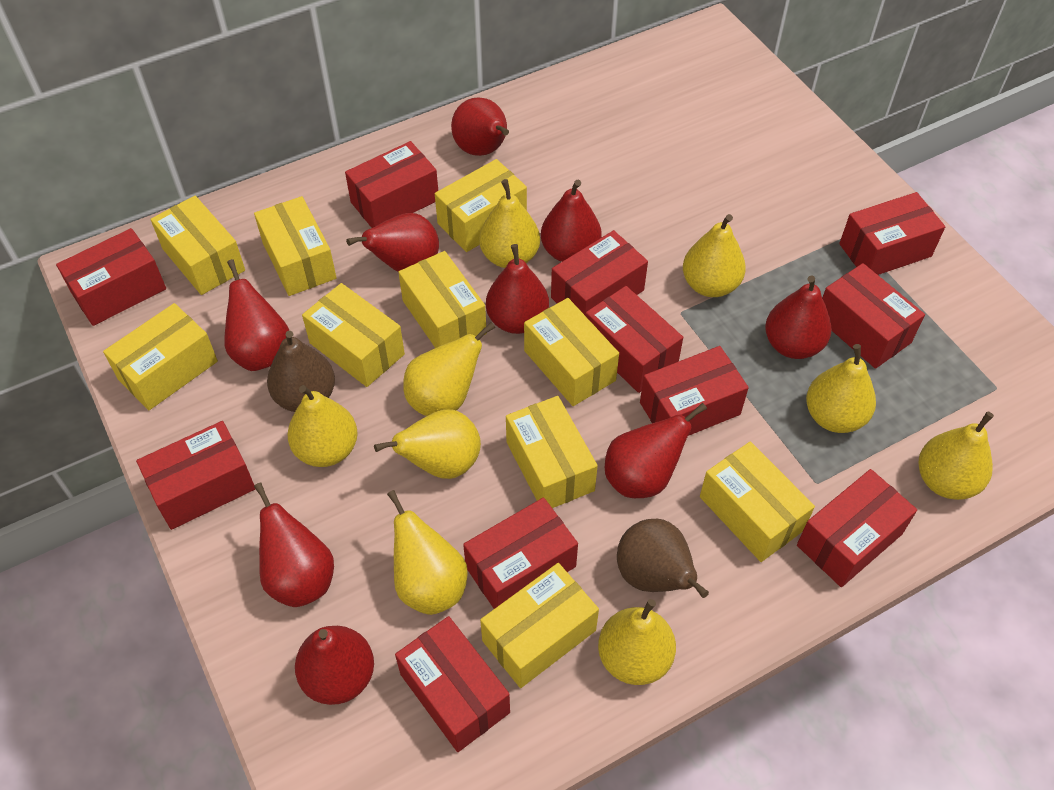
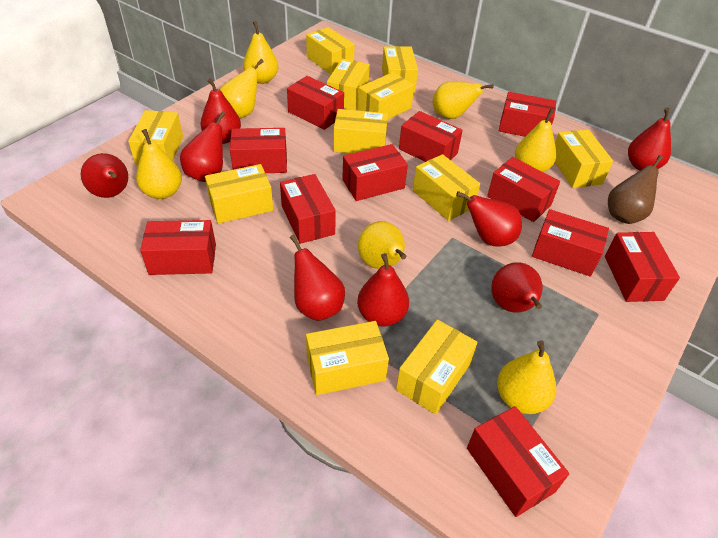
brown pear: [267,331,335,412] [617,519,709,598] = 2 -> [608,155,663,224] = 1
red pear: [224,259,289,371] [254,483,334,607] [295,626,374,705] [346,213,439,272] [451,98,509,156] [486,244,549,334] [541,180,602,262] [605,403,707,498] [765,275,832,359] = 9 -> [81,153,128,198] [180,112,226,182] [201,78,241,144] [290,235,345,321] [357,253,409,327] [456,191,522,247] [491,262,543,312] [628,108,671,170] = 8
yellow box: [103,303,218,410] [150,196,245,295] [254,196,337,296] [302,283,405,387] [398,251,487,348] [435,159,527,252] [480,563,599,688] [506,396,598,508] [524,298,619,406] [700,441,815,562] = 10 -> [128,110,183,166] [205,164,273,224] [306,27,355,74] [306,321,389,395] [327,59,370,110] [333,109,388,154] [358,72,414,119] [382,46,418,93] [396,320,478,415] [413,154,480,221] [555,129,613,188] = 11
yellow pear: [287,385,358,467] [374,409,481,479] [387,490,468,615] [403,322,495,416] [479,179,540,268] [598,599,676,685] [683,214,746,297] [806,344,876,433] [918,411,994,500] = 9 -> [136,129,182,199] [220,59,264,119] [243,21,278,84] [358,221,407,269] [433,82,494,119] [497,340,556,414] [515,109,556,172] = 7

